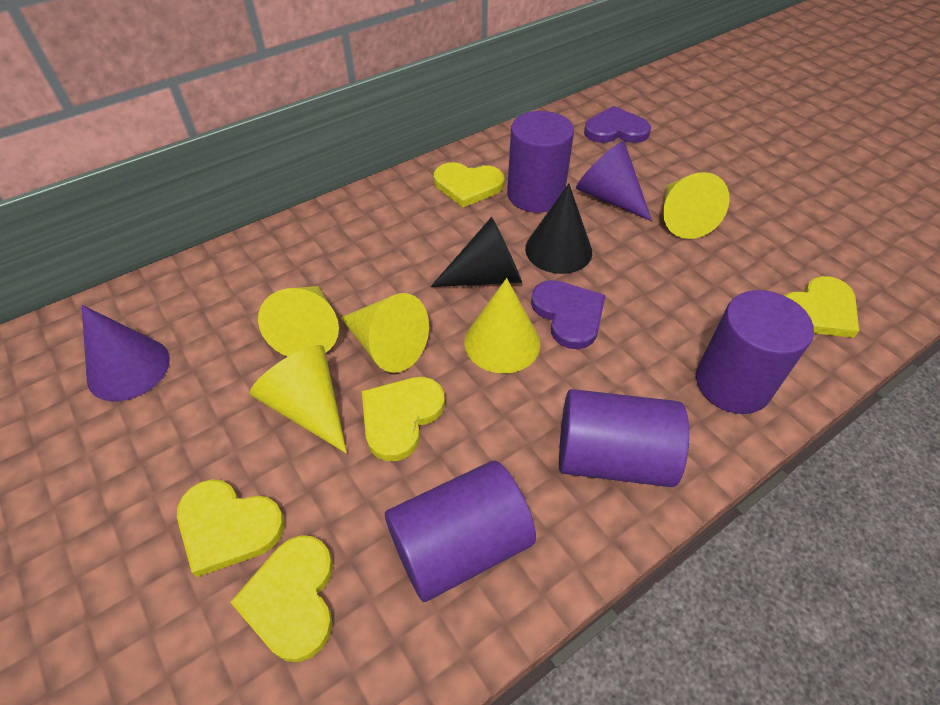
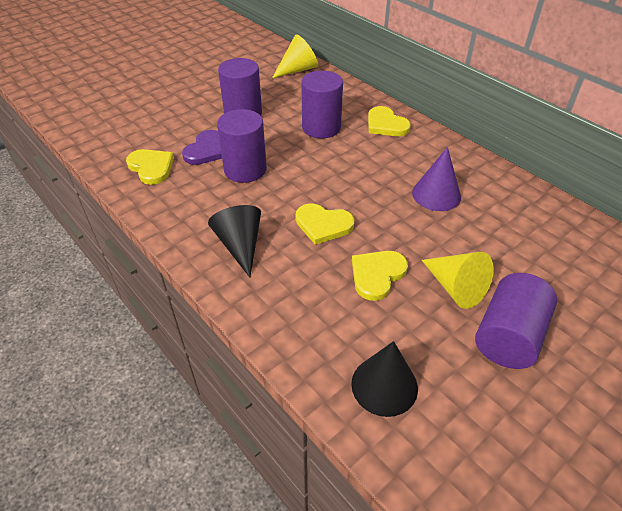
purple cone: [82,305,170,401] [576,141,652,221] = 2 -> [412,147,461,211] = 1
purple heart: [531,280,606,349] [584,106,651,143] = 2 -> [182,130,222,165] = 1
yellow cone: [250,345,347,453] [258,286,339,356] [341,293,429,373] [464,278,540,374] [663,172,730,239] = 5 -> [272,35,318,78] [422,252,494,309] = 2
yellow heart: [177,479,285,577] [230,535,333,662] [362,377,445,461] [434,162,505,207] [785,276,859,338] = 5 -> [126,149,174,185] [295,203,354,245] [352,251,408,301] [368,106,411,136] = 4

